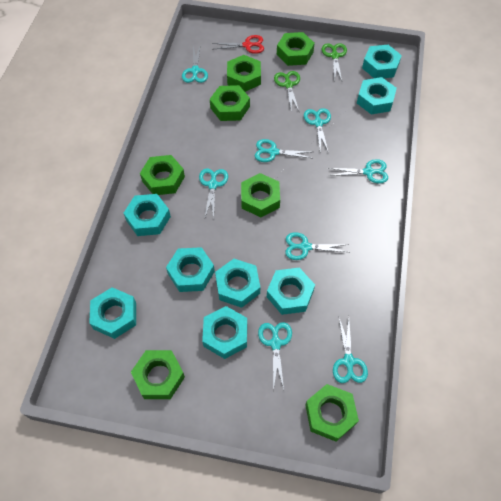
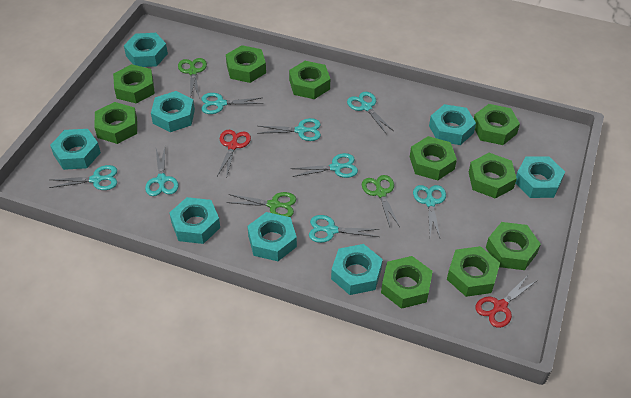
green nut: [131,350,185,399] [140,155,185,195] [210,85,250,121] [227,55,261,92] [241,173,280,217] [277,32,315,66] [305,384,359,442] = 7 -> [94,102,137,144] [113,64,155,104] [226,45,266,83] [289,61,330,99] [381,256,433,309] [410,136,457,180] [447,246,500,297] [469,153,517,199] [474,104,520,145] [486,222,541,270] = 10
green scissors: [274,71,300,111] [322,43,347,81] = 2 -> [178,58,207,98] [227,192,296,217] [362,175,400,227] = 3
red scissors: [212,35,264,54] = 1 -> [217,130,251,179] [475,274,538,328] = 2

